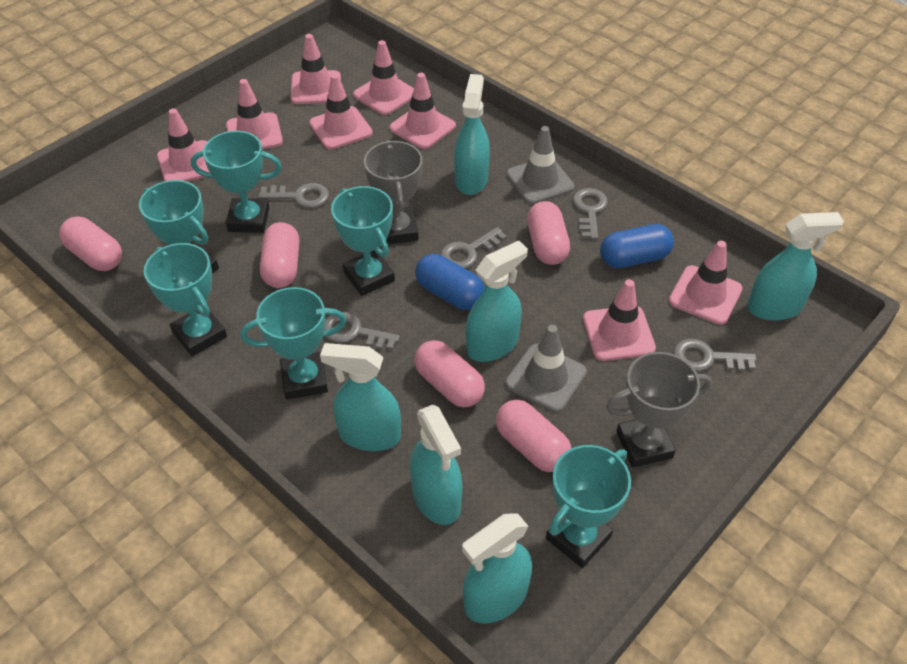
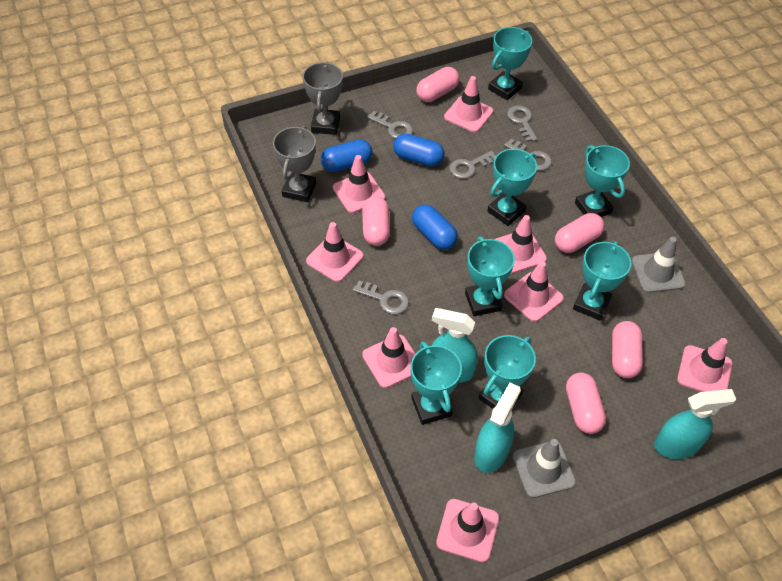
blue capsule: [415,254,485,310] [600,224,674,268] = 2 -> [321,139,373,172] [393,134,445,167] [412,204,458,250] = 3
turquoise spray bottle: [320,343,401,451] [410,405,462,525] [454,74,490,195] [462,513,532,624] [466,241,528,362] [747,212,844,321] = 6 -> [432,308,478,383] [474,382,521,473] [654,389,736,459] = 3
turquoise trophy: [139,180,219,273] [144,243,227,356] [191,131,282,233] [241,287,347,400] [331,186,395,296] [546,445,631,568] = 6 -> [411,341,462,425] [465,237,515,316] [478,335,536,409] [487,149,537,226] [488,27,532,100] [573,242,631,321] [575,145,630,217] = 7

